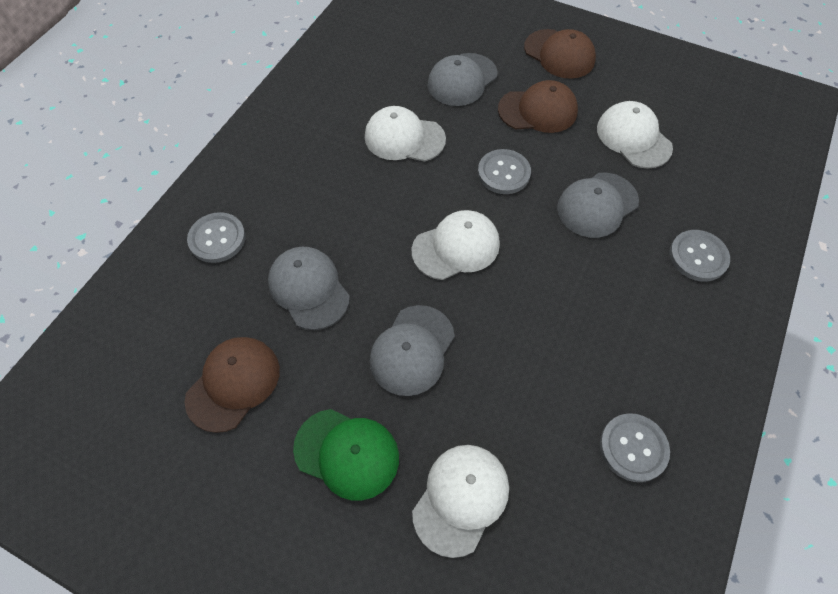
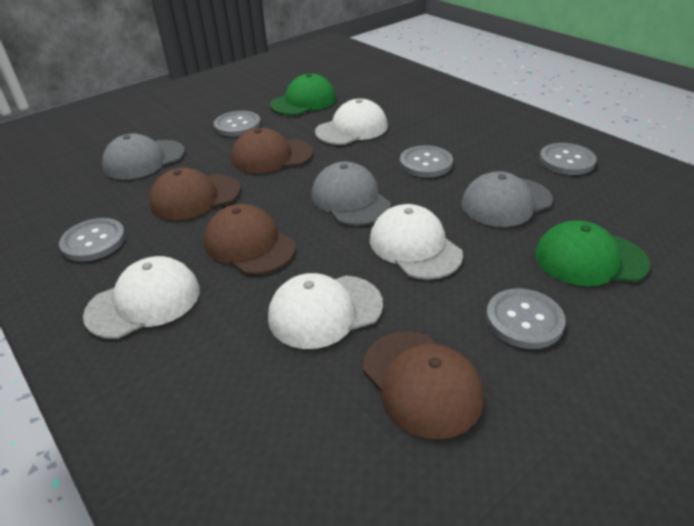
brown cap: [185,337,280,433] [498,80,578,133] [524,29,596,79] = 3 -> [149,168,241,220] [204,204,296,275] [231,128,313,174] [363,331,484,439] = 4
green cap: [293,409,399,501] = 1 -> [270,73,336,115] [535,220,650,286] = 2
grey button: [187,212,246,263] [478,149,531,194] [600,413,670,482] [669,230,730,282] = 4 -> [59,218,126,262] [214,111,261,137] [400,145,453,178] [486,288,566,349] [539,143,597,175] = 5
grey cap: [268,247,350,330] [370,305,455,396] [427,53,498,106] [557,173,639,238] = 4 -> [102,134,185,180] [312,162,391,226] [462,171,553,227] = 3

